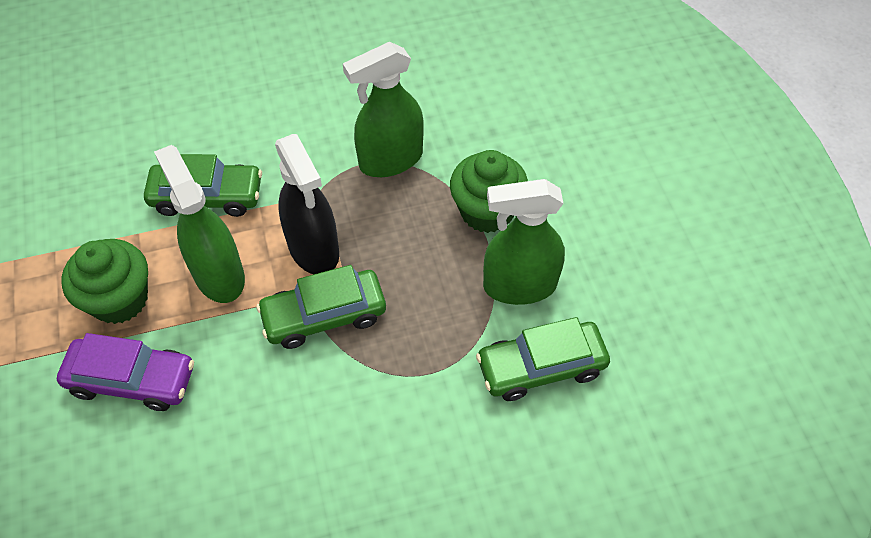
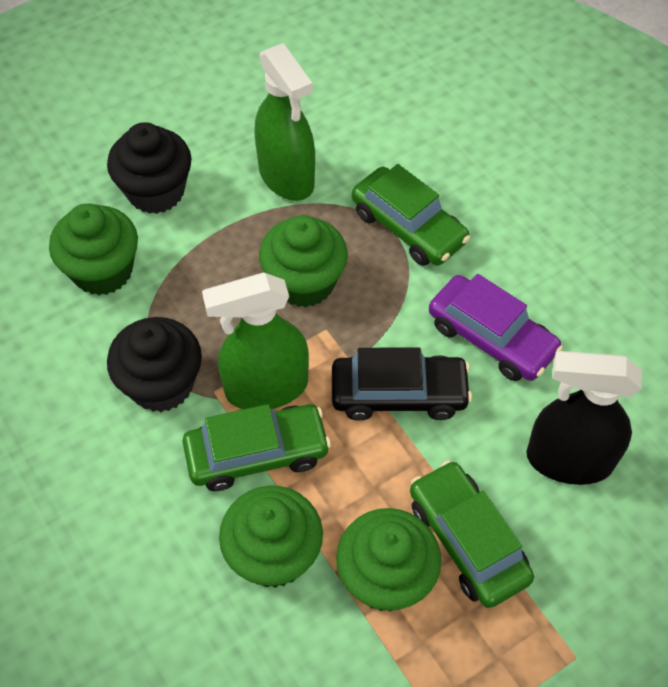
black car: none = 0 -> [332,347,472,421] = 1
black cupcake: none = 0 -> [107,122,192,214] [107,317,202,412] = 2
green cupcake: [62,239,148,324] [450,150,528,233] = 2 -> [49,203,138,295] [219,485,323,588] [259,215,348,307] [336,508,441,612] = 4
green spray bottle: [154,145,245,303] [343,42,424,177] [483,179,565,305] = 3 -> [202,273,309,409] [254,43,315,201] = 2

